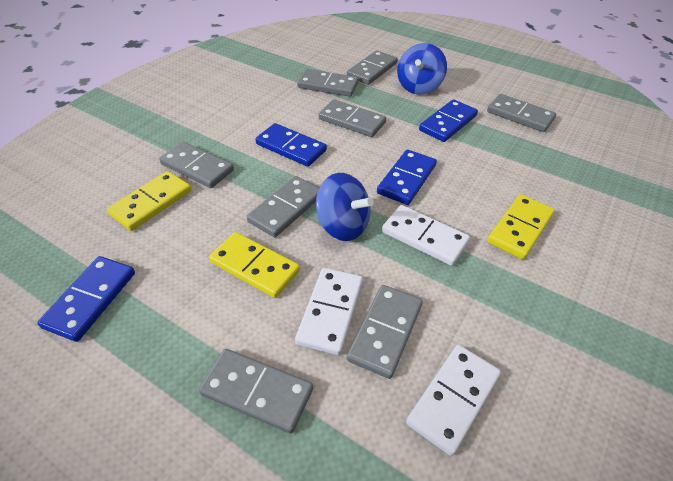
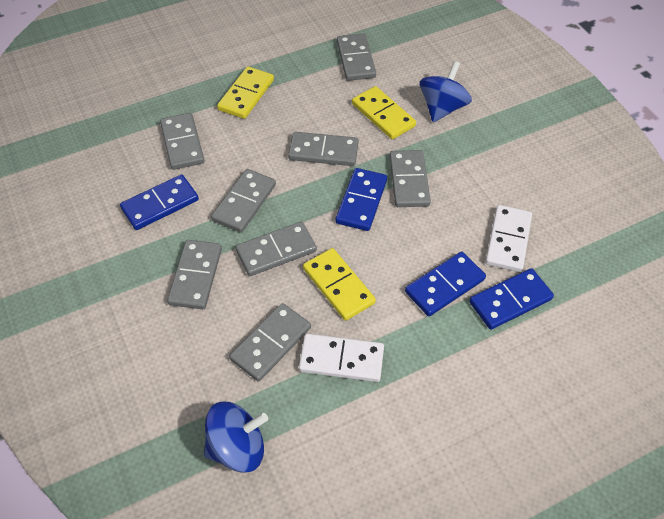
white domino: [295,268,363,355] [382,205,470,266] [406,345,501,456] = 3 -> [299,334,384,382] [485,205,532,272] = 2

